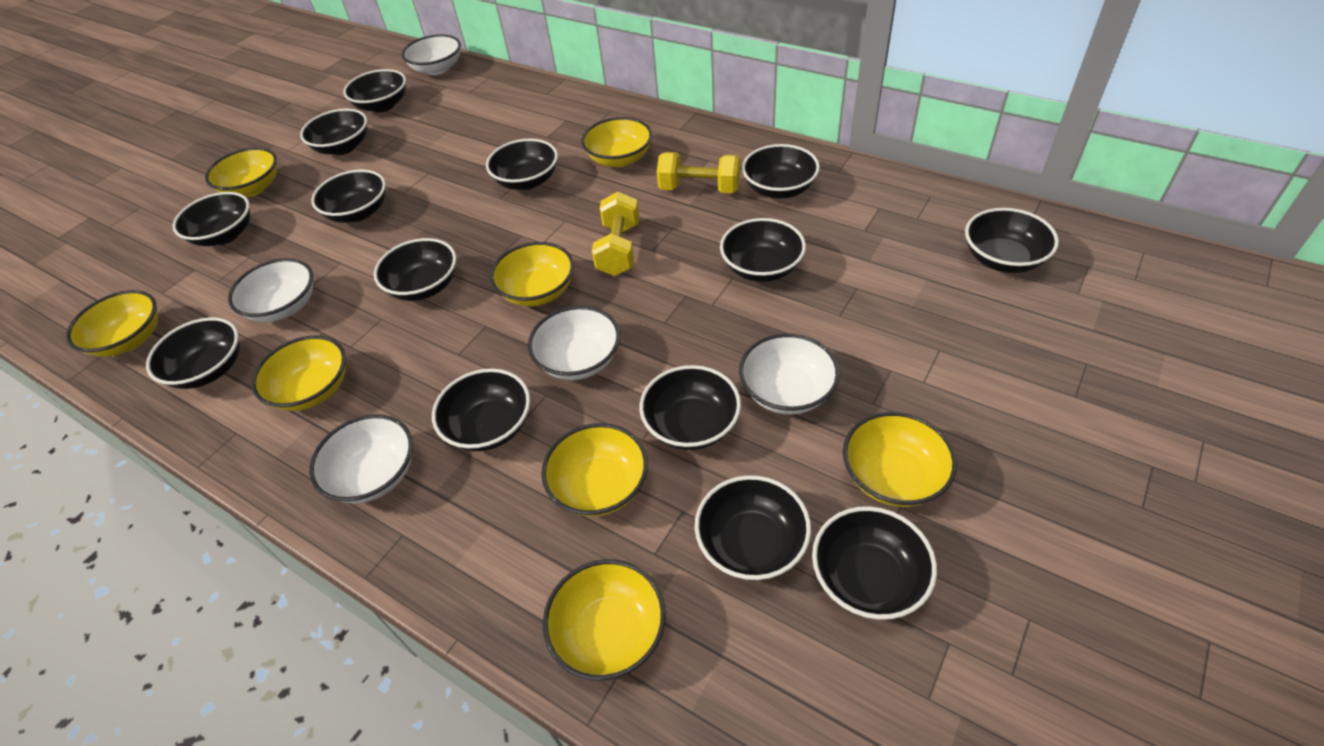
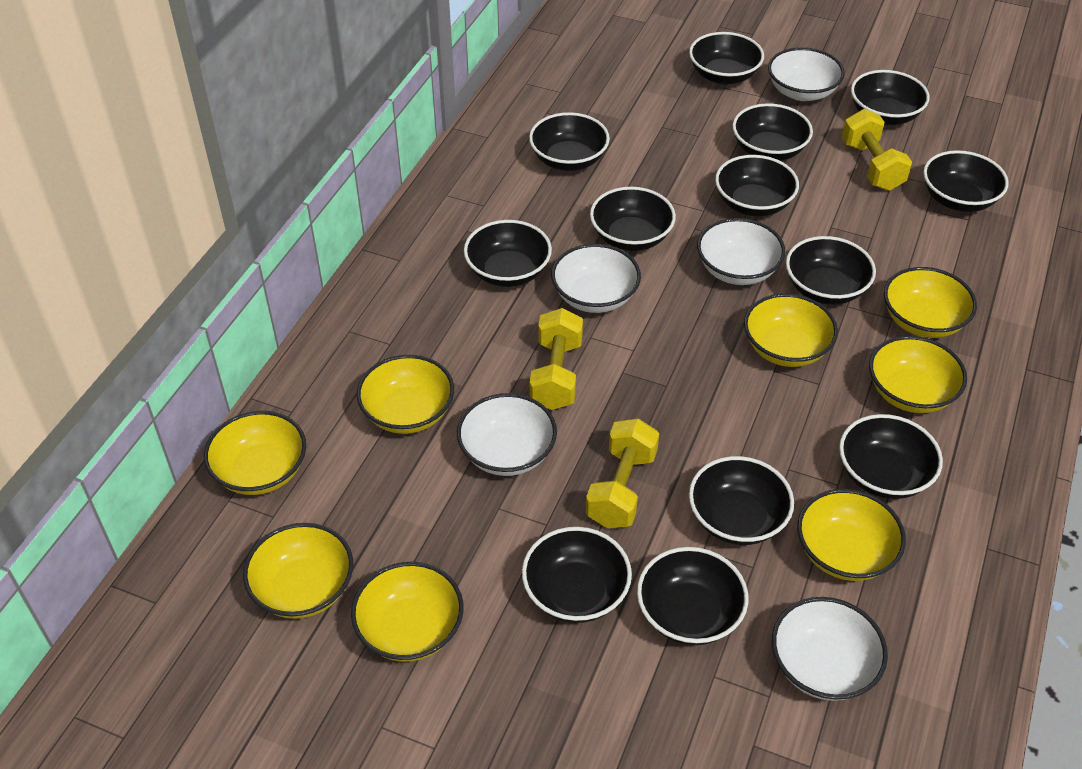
black bowl: [146,317,240,389] [172,192,250,246] [300,109,367,155] [311,169,386,223] [343,69,406,113] [374,238,456,301] [432,369,530,451] [486,139,558,190] [639,365,741,450] [695,475,811,580] [720,218,806,282] [742,144,820,199] [812,506,937,620] [965,208,1059,273] = 14 -> [464,220,552,287] [522,527,632,623] [529,112,610,171] [590,187,676,251] [637,547,748,645] [689,32,764,85] [689,456,794,545] [715,155,799,217] [732,103,813,161] [786,236,876,305] [839,414,943,499] [851,70,930,125] [923,150,1009,212] = 13
yellow dumbbell: [592,192,639,276] [657,152,740,193] = 2 -> [530,308,583,410] [586,418,659,528] [841,109,912,191] = 3

